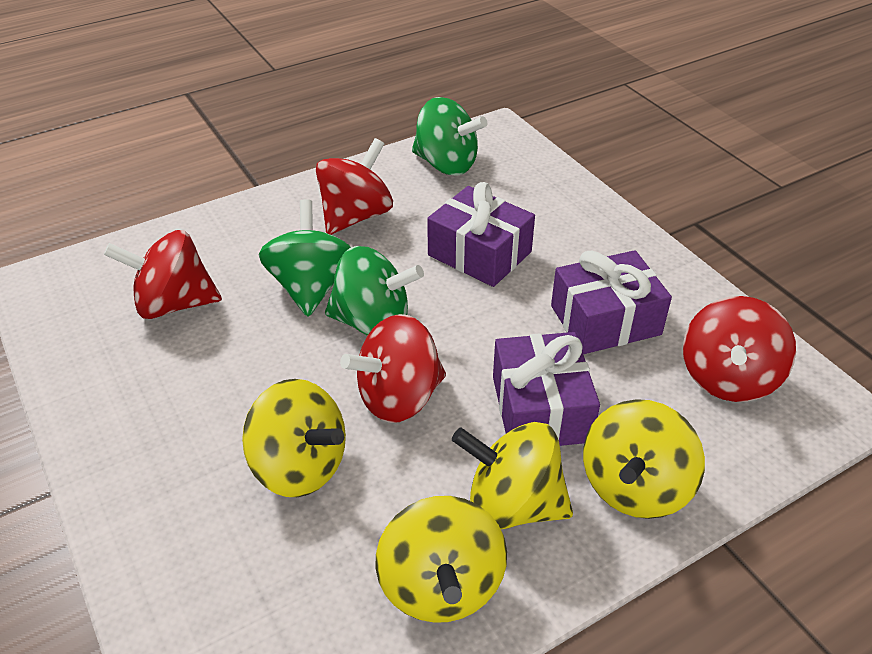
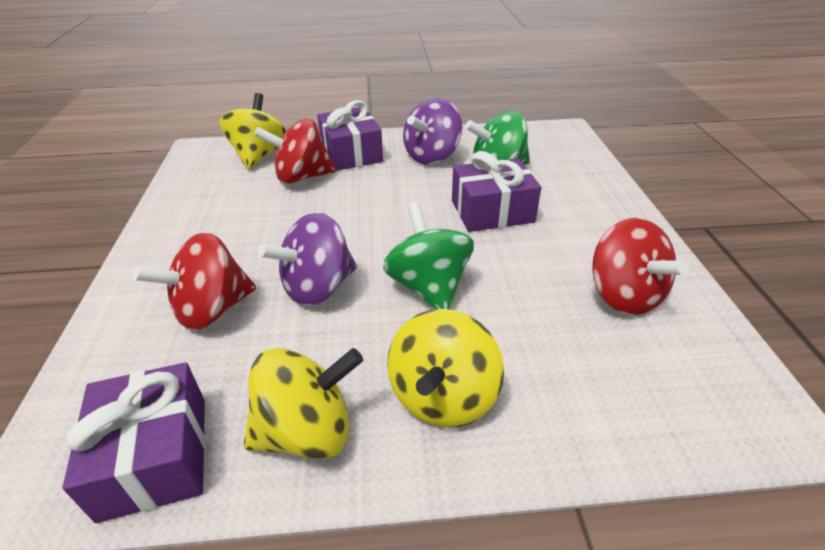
green spinning top: [258,199,351,316] [325,246,424,335] [412,97,487,175] = 3 -> [383,202,474,309] [465,111,530,165] = 2
purple spinning top: none = 0 -> [258,212,357,306] [403,98,462,165] = 2
red spinning top: [104,230,222,319] [316,138,393,235] [340,314,446,423] [683,296,796,402] = 4 -> [133,232,256,331] [254,118,336,184] [592,218,689,315] = 3
yellow spinning top: [242,379,346,497] [376,496,507,623] [452,422,573,529] [583,399,705,519] = 4 -> [219,93,286,170] [244,348,363,460] [387,309,504,427] = 3

